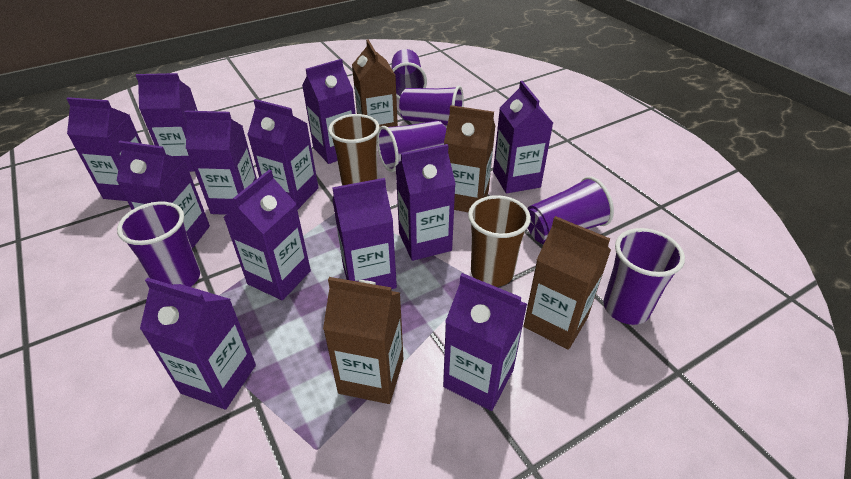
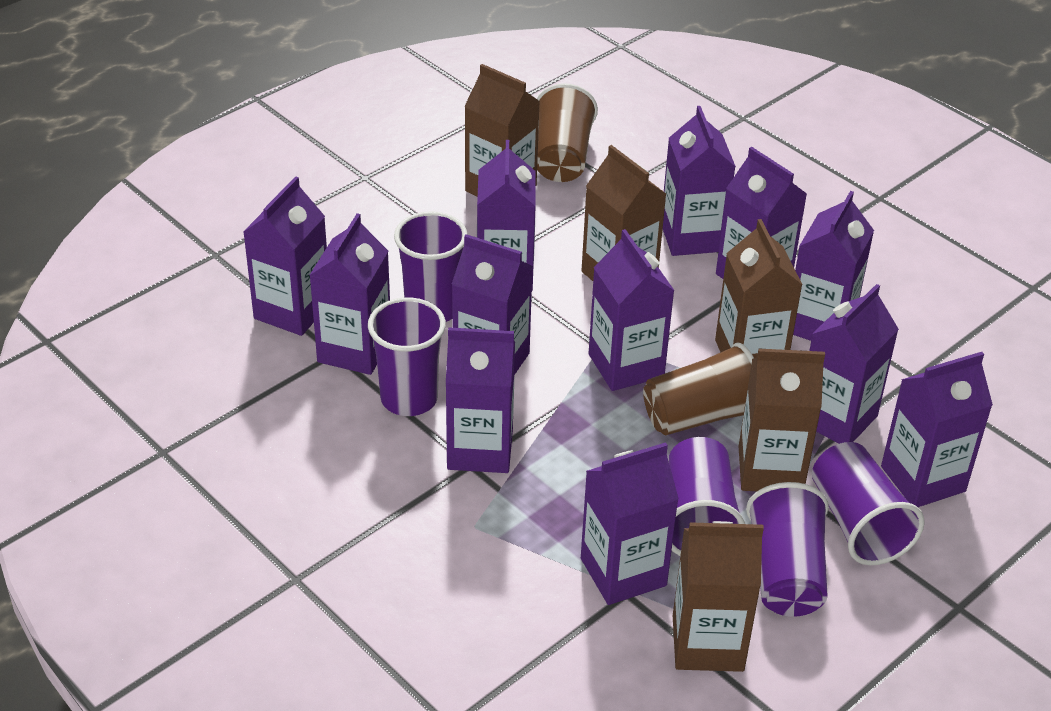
brown carton: [323,277,403,404] [352,39,398,127] [444,105,495,212] [524,216,611,350] = 4 -> [464,64,540,197] [582,145,666,281] [673,521,764,672] [715,219,802,358] [739,349,825,491] = 5
purple cup: [117,201,200,287] [377,121,446,172] [391,49,427,99] [399,86,464,126] [527,176,614,244] [603,228,685,325] = 6 -> [368,297,446,416] [394,211,468,322] [668,437,745,556] [746,482,829,617] [812,442,925,565] = 5

